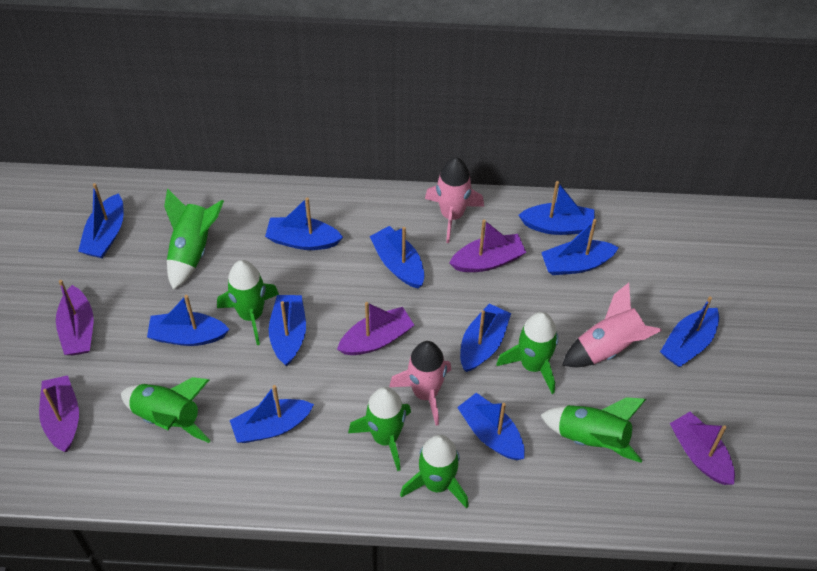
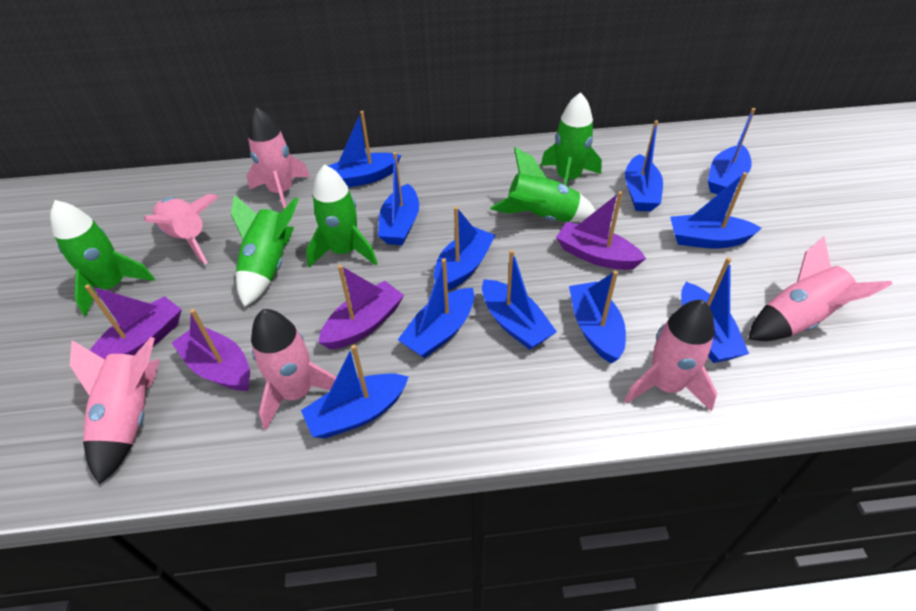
green rocket: [121,377,211,443] [164,188,224,290] [217,260,279,345] [348,387,411,471] [400,435,469,509] [496,312,558,394] [541,397,646,463] = 7 -> [50,200,155,316] [231,195,299,307] [306,164,377,267] [490,147,596,222] [541,92,602,186] = 5
pink rocket: [389,341,451,426] [425,158,484,243] [562,283,662,367] = 3 -> [70,337,160,485] [144,194,218,264] [246,107,310,208] [251,309,337,430] [624,300,717,412] [749,236,892,341] = 6
purple boat: [39,375,79,452] [56,280,93,355] [337,302,414,355] [449,219,526,272] [670,412,735,485] = 5 -> [85,284,182,359] [172,309,250,391] [318,265,404,350] [556,191,646,270] = 4

